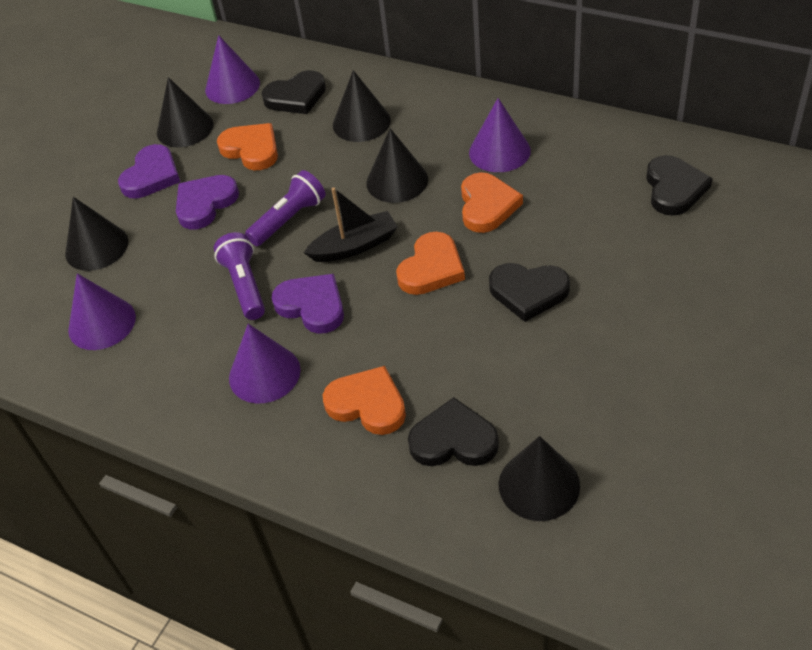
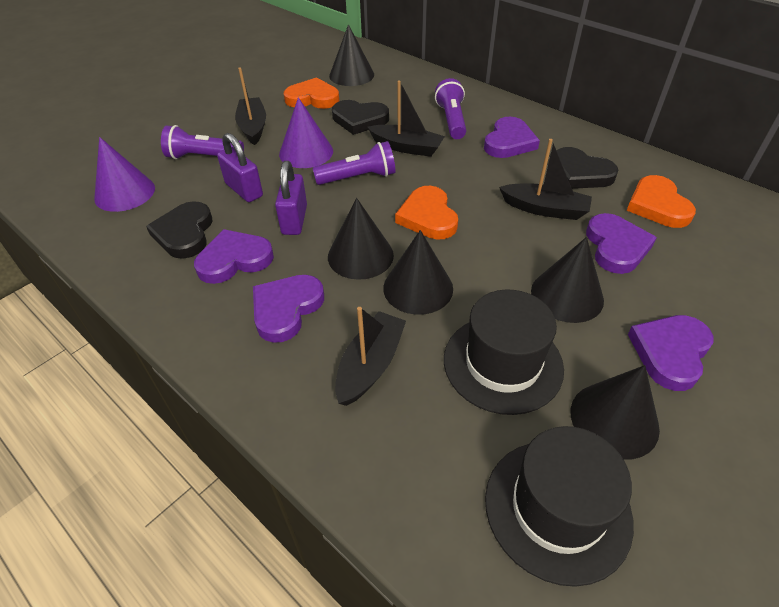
black boat: [304,187,398,262] = 1 -> [235,67,266,145] [335,307,406,406] [368,80,445,157] [499,139,592,220] = 4
black hat: none = 0 -> [444,289,564,415] [485,426,634,587] = 2
black heart: [262,70,326,114] [408,397,499,466] [489,263,570,322] [646,155,713,216] = 4 -> [146,201,213,259] [332,100,389,135] [556,147,619,189] = 3
orange heart: [217,123,278,170] [323,366,406,435] [396,232,465,295] [461,172,523,233] = 4 -> [284,77,339,109] [395,186,458,239] [626,175,696,228] = 3
purple cone: [68,273,136,350] [205,35,260,104] [229,324,301,403] [469,98,531,172] = 4 -> [94,137,155,212] [279,97,333,168] = 2
purple flashlight: [214,232,265,320] [245,170,326,246] = 2 -> [161,125,244,159] [313,141,395,185] [435,78,466,139] = 3
purple heart: [118,144,180,199] [176,175,239,230] [272,274,344,334] = 3 -> [194,229,274,284] [253,275,324,343] [484,117,540,158] [586,213,657,274] [628,315,714,391] = 5
purple padlock: none = 0 -> [217,133,263,202] [275,161,307,235] = 2

